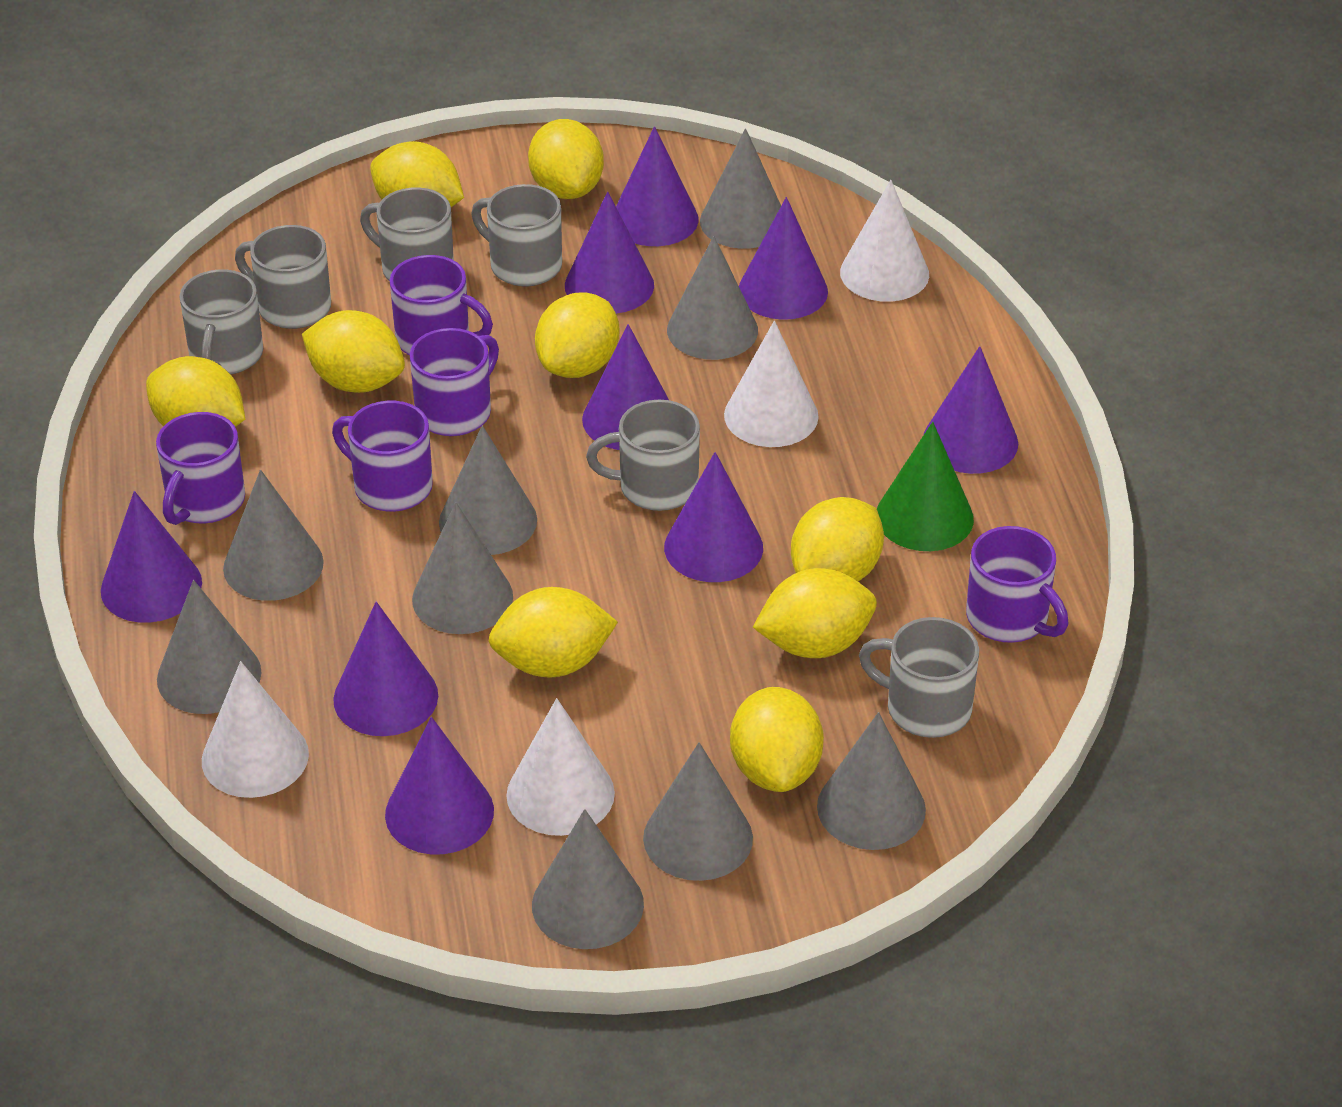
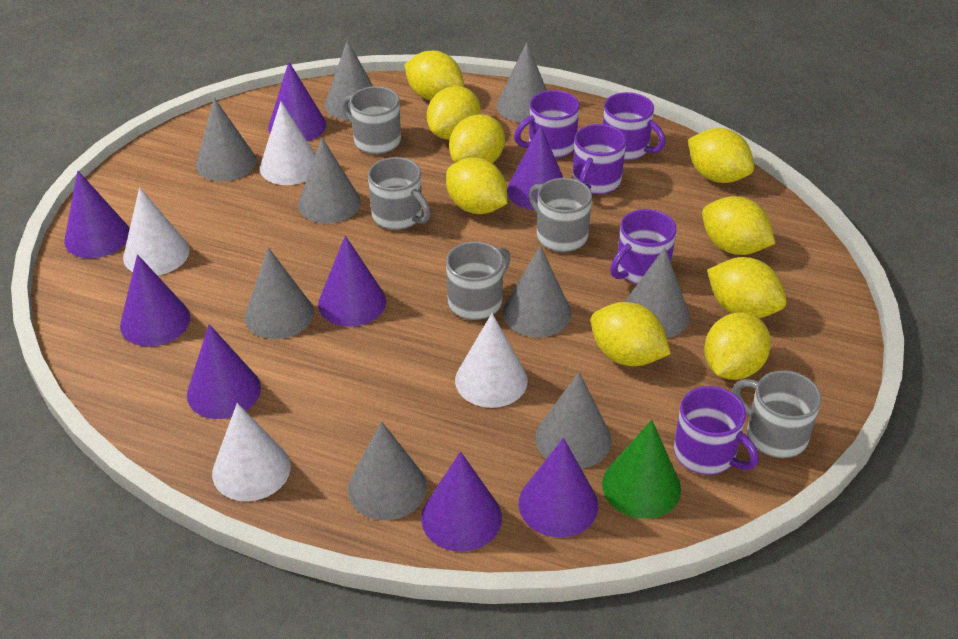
grey mug: [179,269,263,374] [235,225,331,329] [360,187,454,281] [471,184,562,287] [586,400,700,511] [859,617,979,738] = 6 -> [342,86,401,154] [368,157,431,230] [446,241,510,320] [529,178,592,252] [733,370,822,458] = 5
purple cone: [101,491,202,623] [333,602,438,736] [385,717,494,855] [565,192,654,314] [582,324,669,450] [616,126,698,246] [664,452,763,582] [739,197,828,320] [924,346,1018,474] = 9 -> [64,171,130,258] [120,254,190,346] [187,324,261,419] [268,62,326,141] [318,235,386,327] [421,451,502,552] [507,125,563,210] [519,438,598,538] = 8

